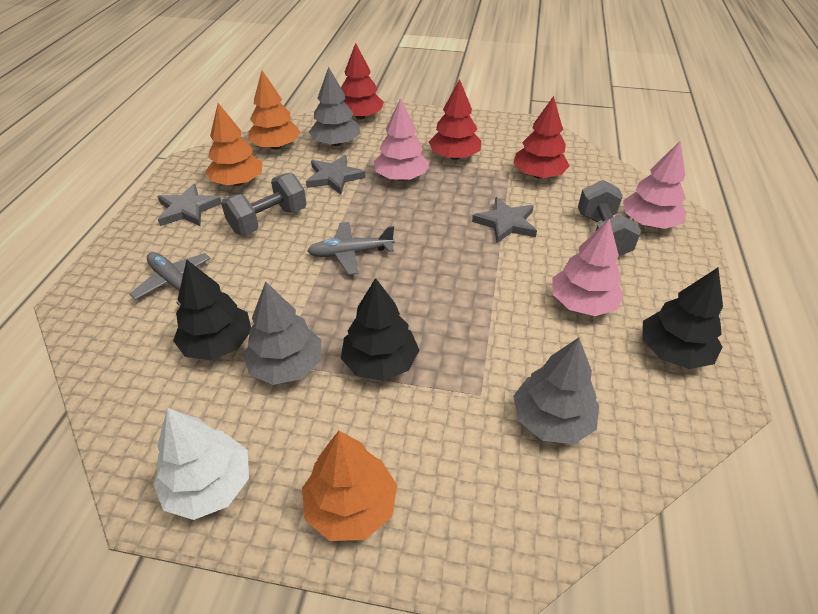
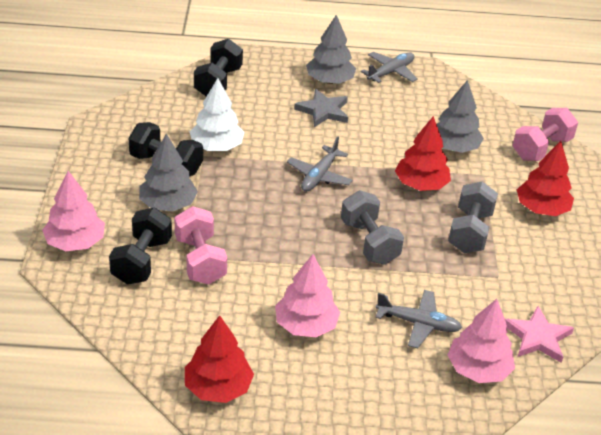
black dumbbell: none = 0 -> [109,207,172,285] [129,122,203,176] [194,39,243,96] = 3
black tree: [173,260,251,360] [341,278,419,381] [642,268,723,369] = 3 -> none = 0
grey plane: [130,252,211,306] [307,222,395,275] = 2 -> [287,137,353,192] [361,52,418,83] [376,290,462,348] = 3
grey star: [157,184,221,226] [306,155,366,195] [472,197,537,243] = 3 -> [294,89,348,127] = 1
orange tree: [206,103,263,186] [248,70,300,150] [302,431,397,541] = 3 -> none = 0
pink dumbbell: none = 0 -> [174,206,227,284] [513,108,578,161] = 2
pink star: none = 0 -> [505,306,574,363] = 1

